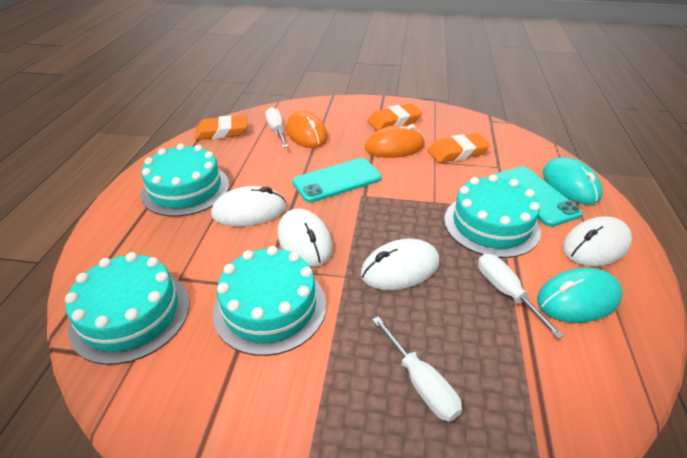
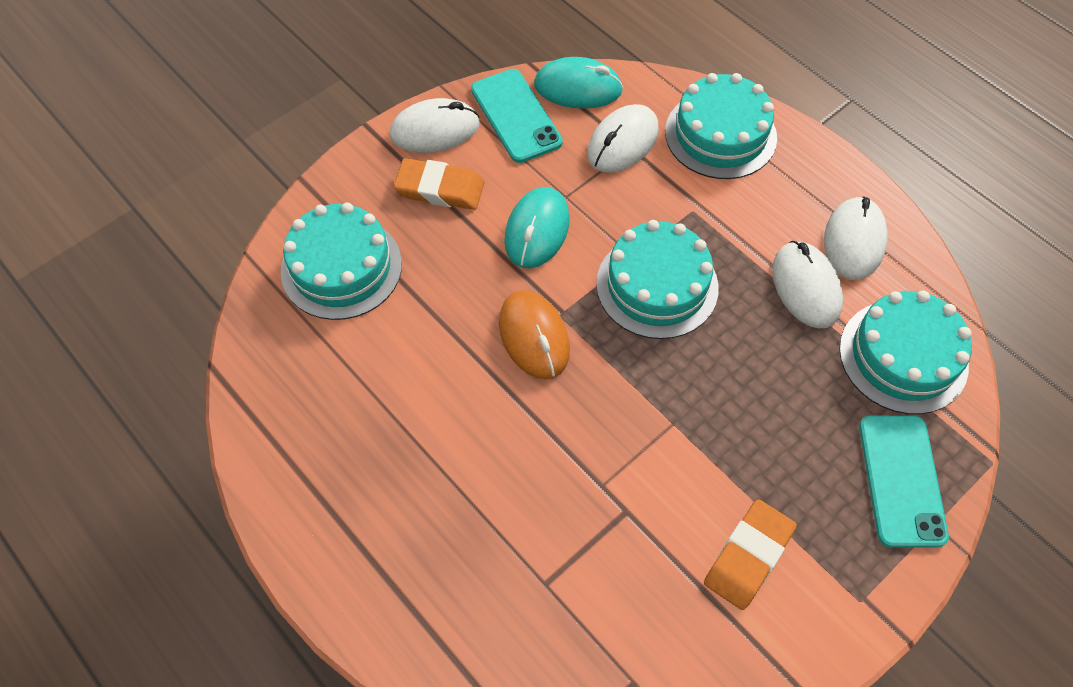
orange eraser: [195,115,248,140] [368,103,422,131] [428,133,490,163] = 3 -> [394,158,484,210] [704,499,797,610] = 2
orange mouse: [286,111,328,148] [365,125,425,158] = 2 -> [499,290,570,380] = 1
white screwdriver: [265,107,288,148] [372,316,462,422] [478,254,564,339] = 3 -> none = 0

